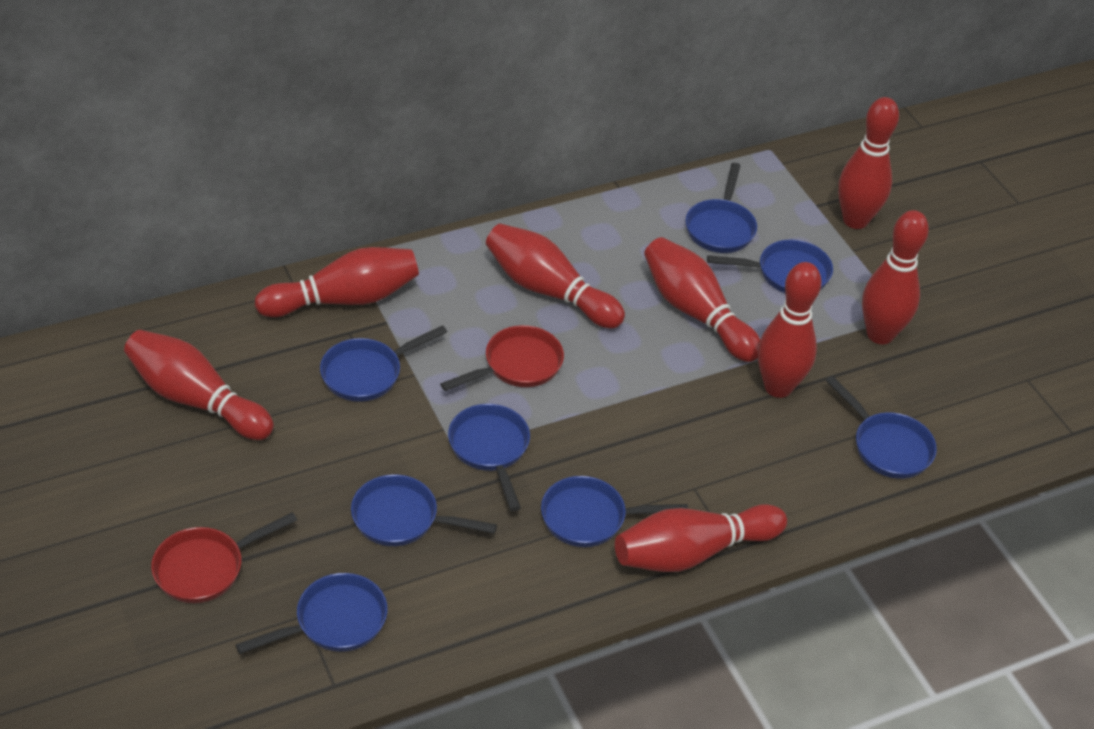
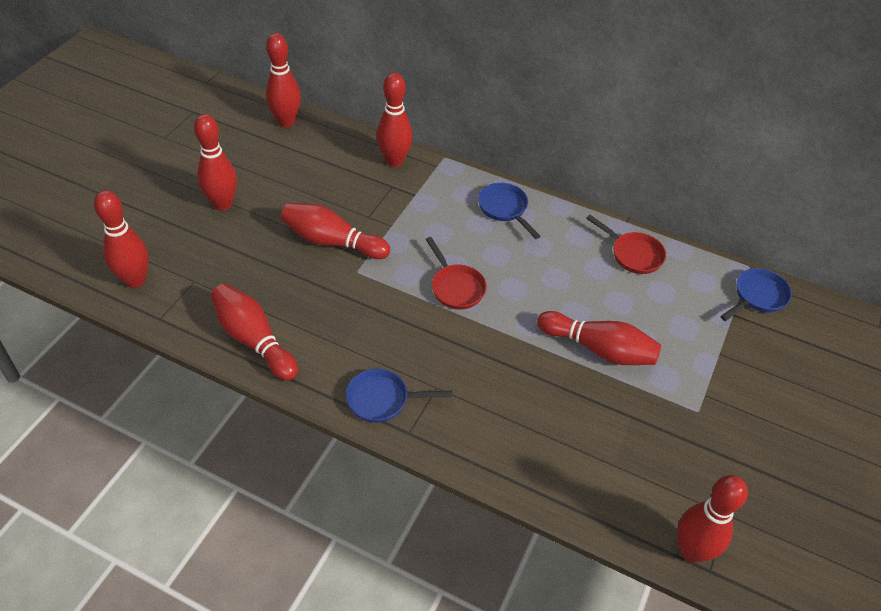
blue pan: [236,573,388,654] [320,325,447,402] [351,474,497,546] [448,404,530,511] [541,476,688,547] [686,163,757,253] [707,240,833,293] [826,376,937,479] = 8 -> [346,369,452,423] [478,183,541,239] [720,268,792,321] = 3

